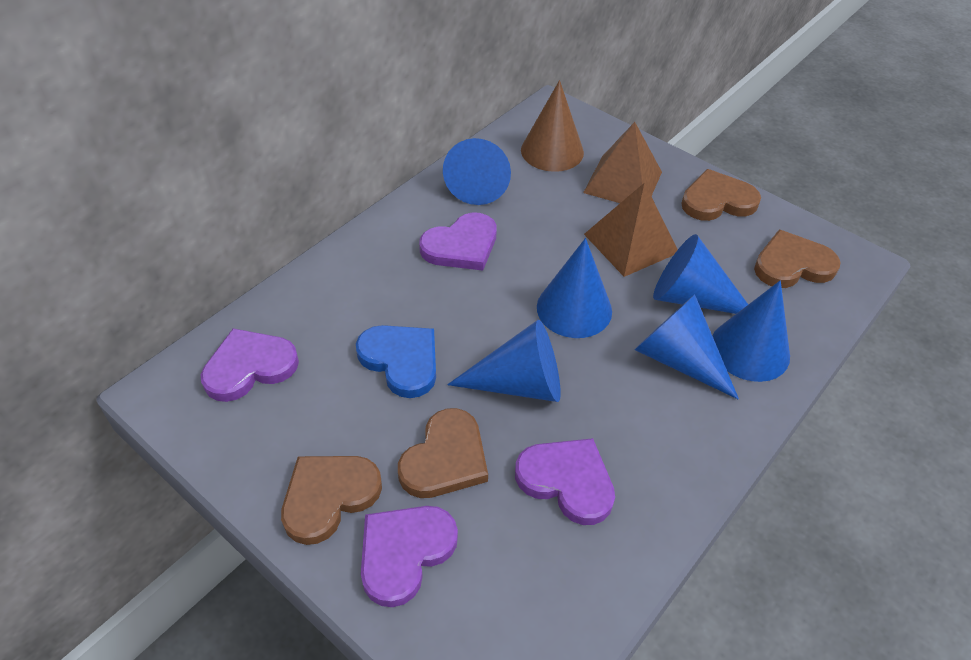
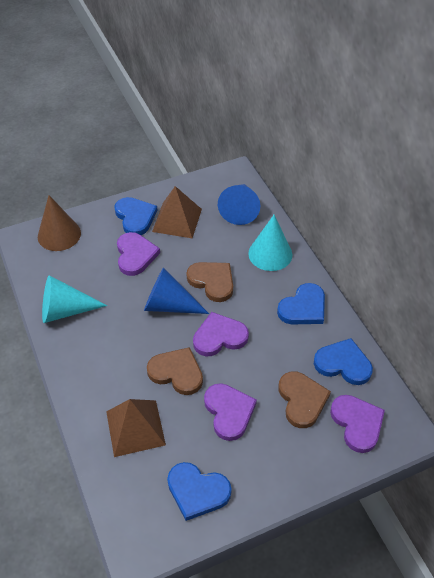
blue cone: [443,138,511,205] [447,320,561,402] [537,238,612,338] [635,294,739,400] [653,234,748,314] [712,281,790,382] = 6 -> [144,267,209,314] [218,184,260,225] = 2
blue heart: [356,325,436,398] = 1 -> [114,197,158,235] [167,462,232,521] [277,283,325,324] [314,338,373,385] = 4
brown heart: [281,456,382,545] [398,408,488,498] [681,169,761,221] [754,230,841,288] = 4 -> [147,347,203,395] [186,262,233,302] [278,371,331,428] = 3
turquoise cone: none = 0 -> [42,275,107,323] [248,215,292,271] = 2

